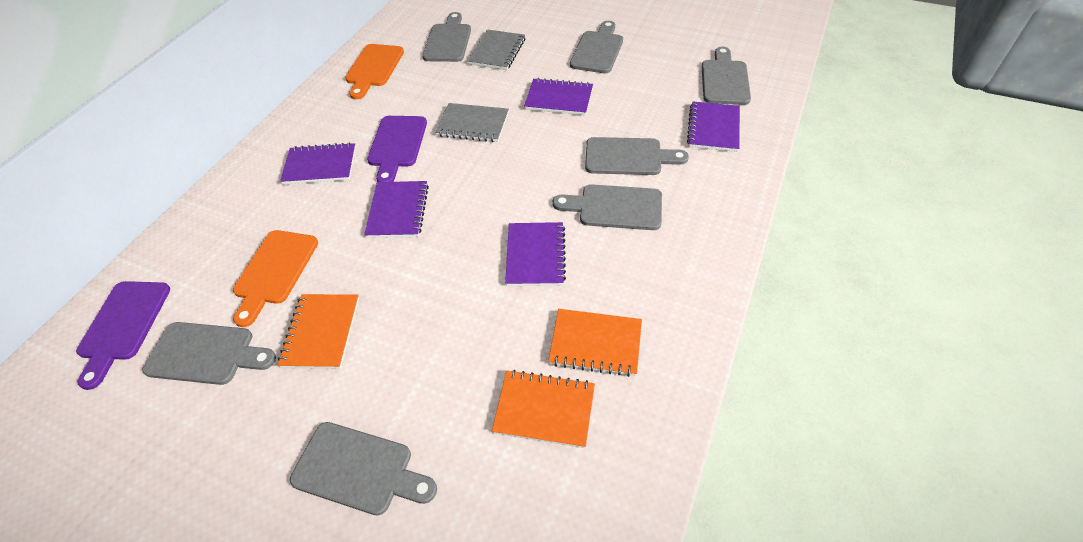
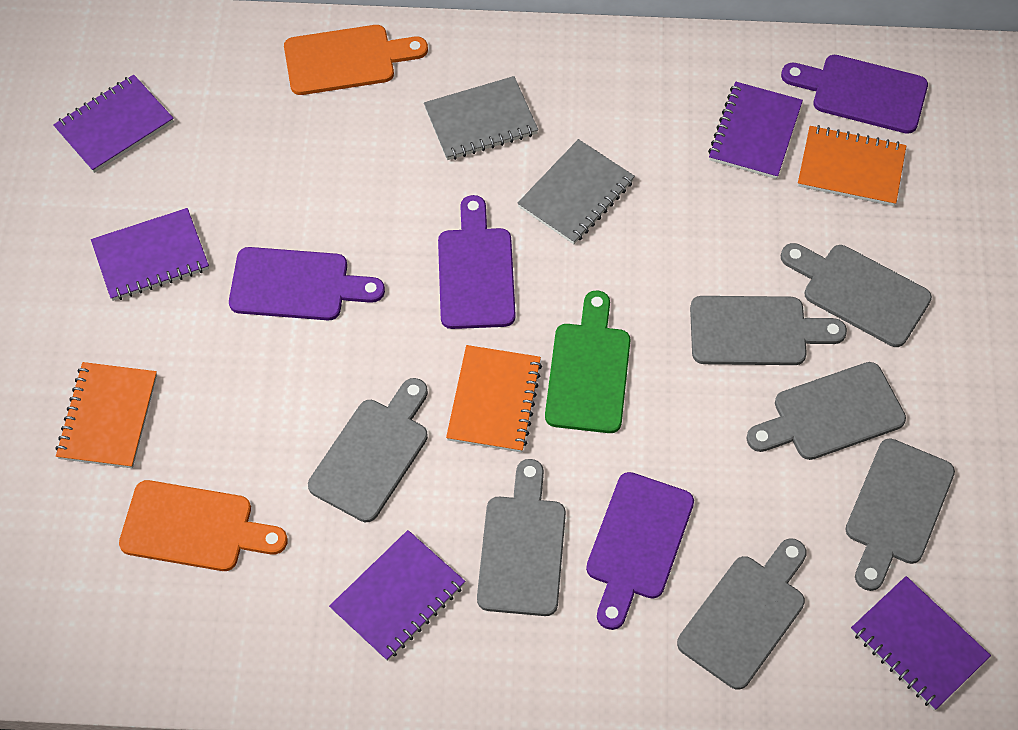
green cutting board: none = 0 -> [545,290,631,433] = 1
purple cutting board: [76,281,170,390] [367,116,427,182] = 2 -> [229,247,385,320] [438,195,516,329] [586,472,694,630] [781,55,928,134] = 4

